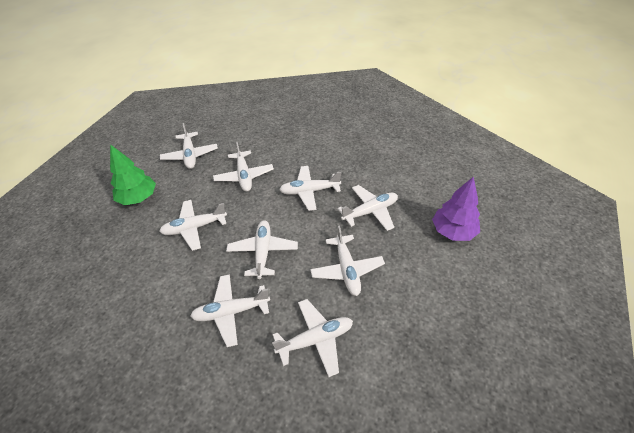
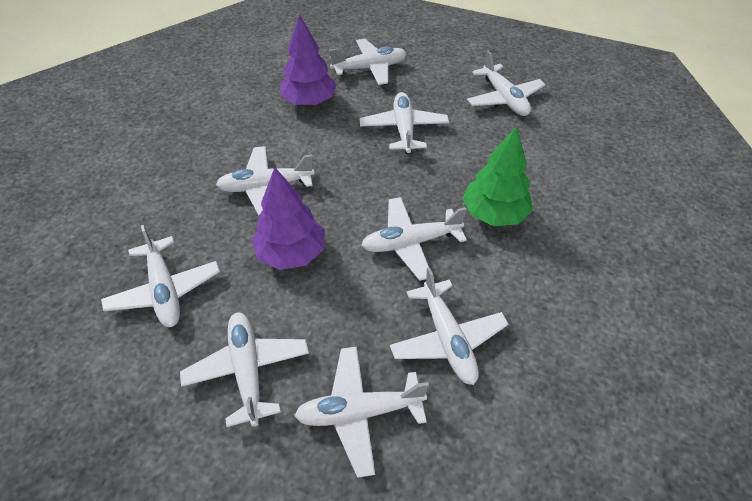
purple tree: [432,176,480,241] = 1 -> [252,167,325,270] [280,14,337,106] = 2

